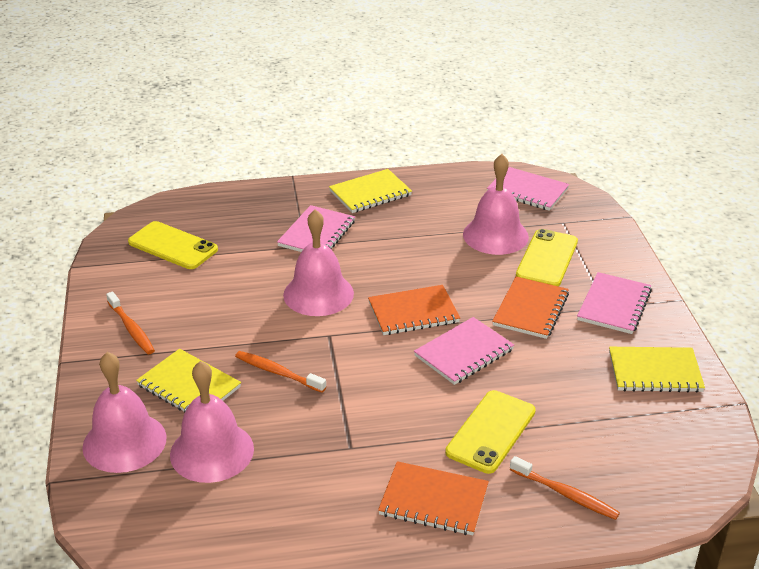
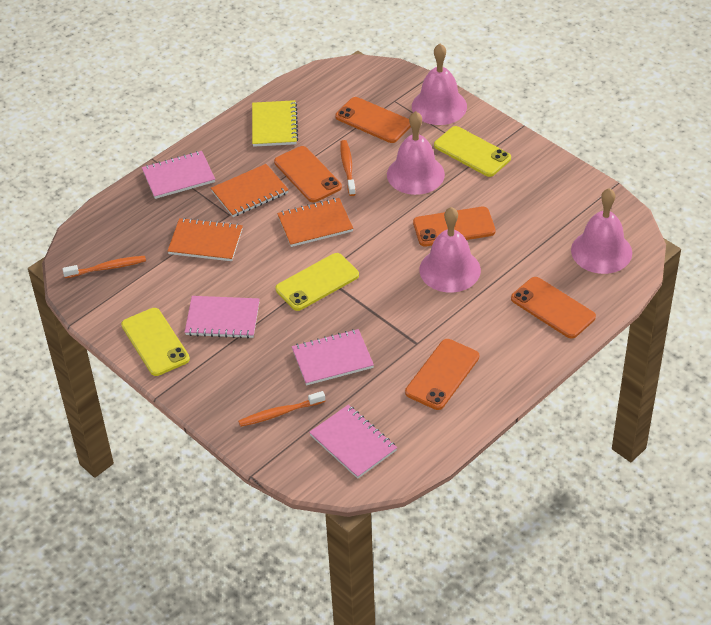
orange phone: none = 0 -> [274,146,342,202] [335,97,411,143] [405,339,479,410] [413,207,496,246] [511,277,596,339] = 5
yellow notebook: [136,349,241,412] [329,169,412,213] [609,347,705,392] = 3 -> [252,100,298,147] = 1

